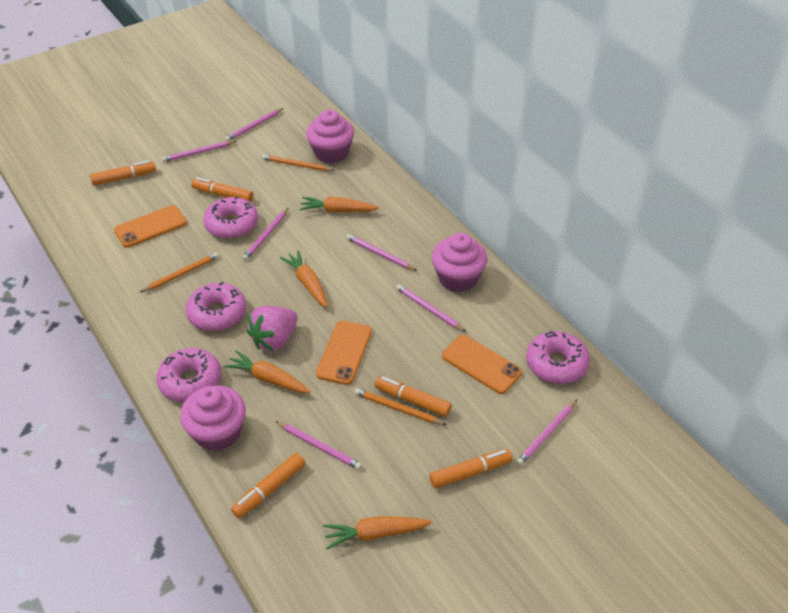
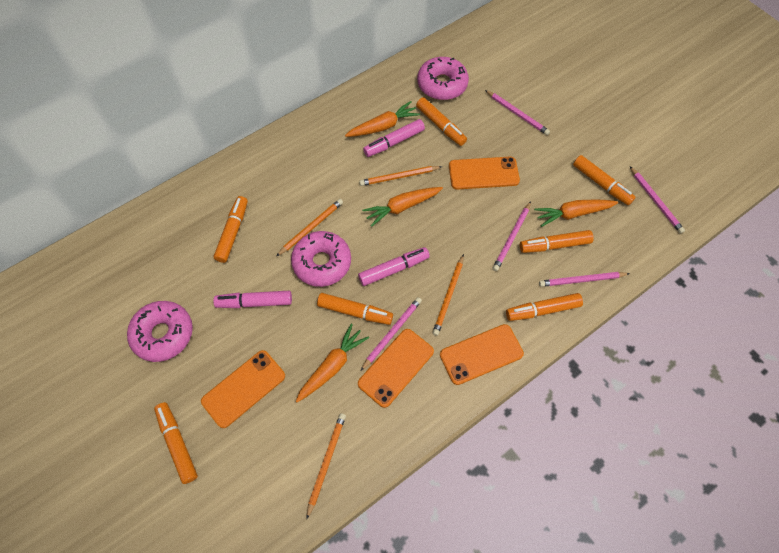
orange marker: [90,160,156,186] [191,177,253,202] [231,453,306,518] [375,376,452,417] [429,449,513,489] = 5 -> [154,402,198,484] [214,196,248,263] [317,293,393,325] [416,97,467,146] [506,293,583,321] [520,230,594,253] [573,155,636,205] = 7
orange pencil: [139,253,219,293] [262,154,335,171] [354,388,447,425] = 3 -> [277,199,343,256] [306,413,346,520] [359,166,442,186] [432,254,464,336] = 4
orange phone: [114,205,187,247] [316,321,372,385] [442,335,522,394] = 3 -> [201,350,285,428] [358,329,434,408] [440,324,524,385] [449,157,520,190] = 4
pink cupcake: [180,385,246,451] [306,110,354,164] [432,233,487,292] = 3 -> none = 0
pink donut: [156,348,222,402] [186,282,246,331] [203,196,258,239] [526,331,590,384] = 4 -> [127,301,193,362] [291,231,351,287] [417,57,469,100] = 3
pink marker: none = 0 -> [213,291,292,308] [358,247,430,286] [363,119,425,157] = 3
pink pencil: [162,141,236,162] [225,108,283,141] [242,208,288,261] [275,421,362,470] [346,234,417,271] [396,284,466,332] [516,400,577,466] = 7 -> [361,297,422,371] [485,90,550,135] [493,201,531,271] [539,272,630,287] [630,166,685,234] = 5
pink strawberry: [247,306,297,351] = 1 -> none = 0

